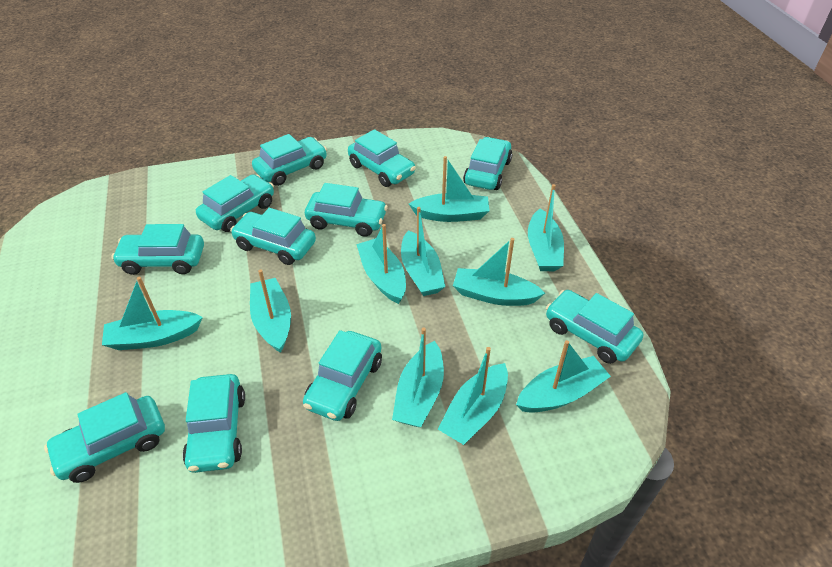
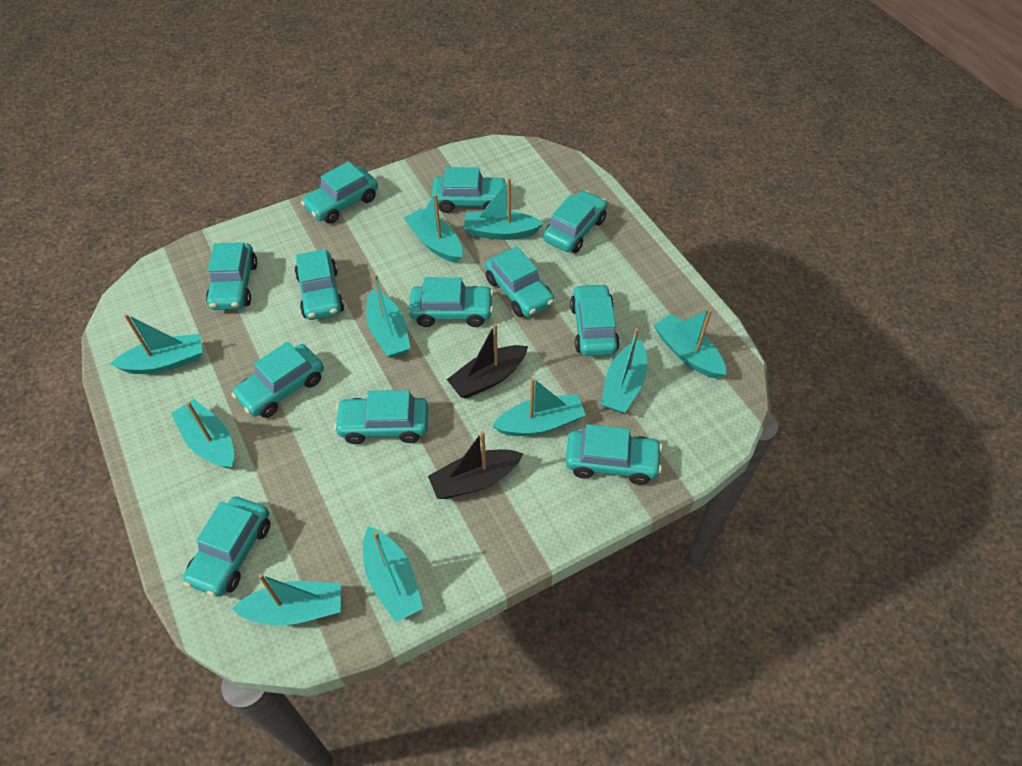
black boat: none = 0 -> [428,431,524,499] [447,323,528,398] = 2
turquoise car: [44,392,165,483] [112,224,204,275] [183,374,245,473] [196,174,274,232] [230,208,316,265] [252,134,327,186] [303,330,382,421] [305,183,388,237] [348,129,416,187] [463,137,512,190] [546,290,643,364] = 11 -> [183,496,270,597] [206,242,257,310] [231,342,324,418] [295,249,344,320] [301,161,378,224] [334,390,428,444] [409,277,494,327] [432,167,508,213] [485,247,554,317] [543,190,607,253] [566,424,662,485] [570,283,620,356] = 12

